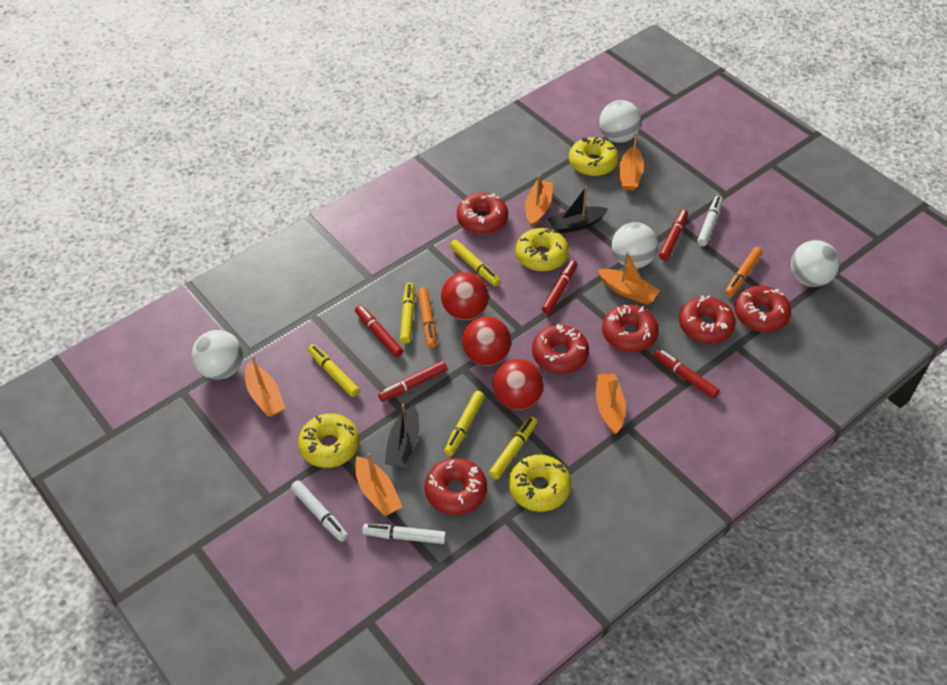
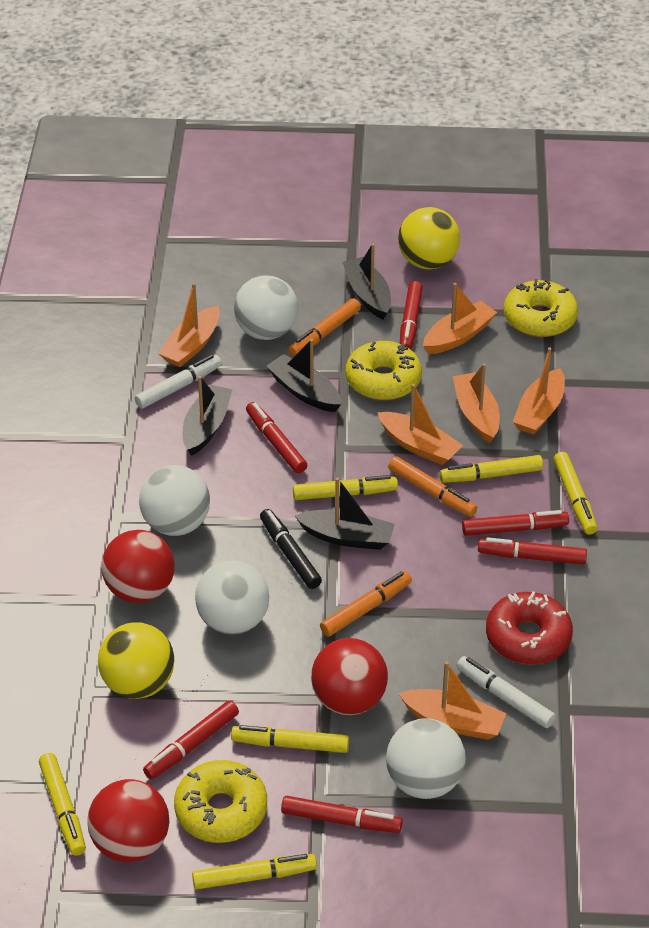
black boat: [385,404,419,468] [548,186,608,234] = 2 -> [183,376,232,456] [266,339,342,412] [295,478,395,550] [342,244,391,320] = 4
black marker: none = 0 -> [260,509,322,589] = 1
orange marker: [417,288,437,348] [725,247,763,297] = 2 -> [288,298,361,357] [320,571,412,637] [388,456,477,517] = 3
red donut: [425,458,487,515] [457,193,508,234] [532,324,589,374] [602,305,659,352] [679,296,736,344] [734,286,791,332] = 6 -> [486,591,573,664] = 1
red marker: [355,305,403,357] [378,361,447,402] [542,260,577,314] [654,349,720,398] [659,209,688,260] = 5 -> [143,700,239,779] [246,402,307,473] [281,796,403,833] [400,281,423,349] [462,510,569,536] [478,537,587,565] = 6
white marker: [291,480,348,542] [362,524,446,544] [697,196,723,246] = 3 -> [135,355,222,409] [457,656,556,728] = 2
yellow ball: none = 0 -> [98,622,174,699] [398,207,460,270] = 2
yellow donut: [298,413,359,468] [509,455,571,512] [516,228,569,271] [569,137,618,176] = 4 -> [174,760,267,843] [346,341,422,400] [504,279,578,337] = 3
yellow marker: [308,344,359,397] [400,283,415,344] [444,391,485,456] [450,240,500,286] [489,416,537,479] = 5 -> [39,753,86,856] [192,854,317,889] [231,725,349,753] [293,475,398,500] [440,455,543,483] [554,452,597,535] = 6

